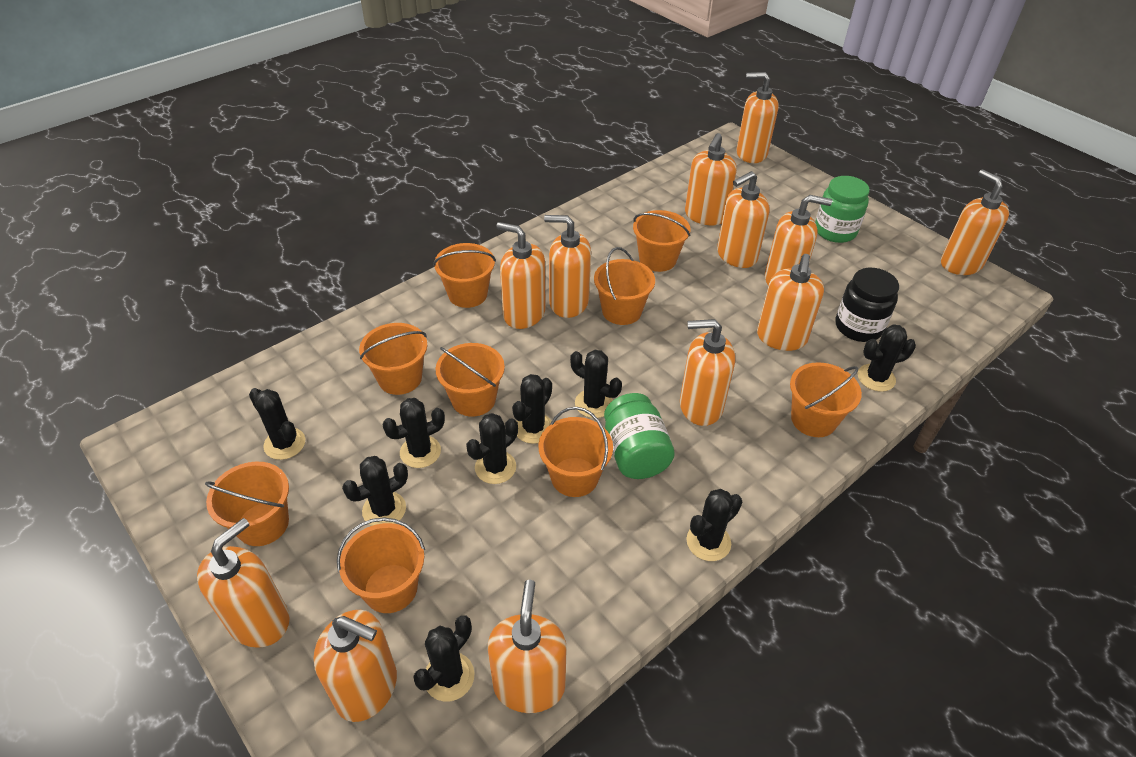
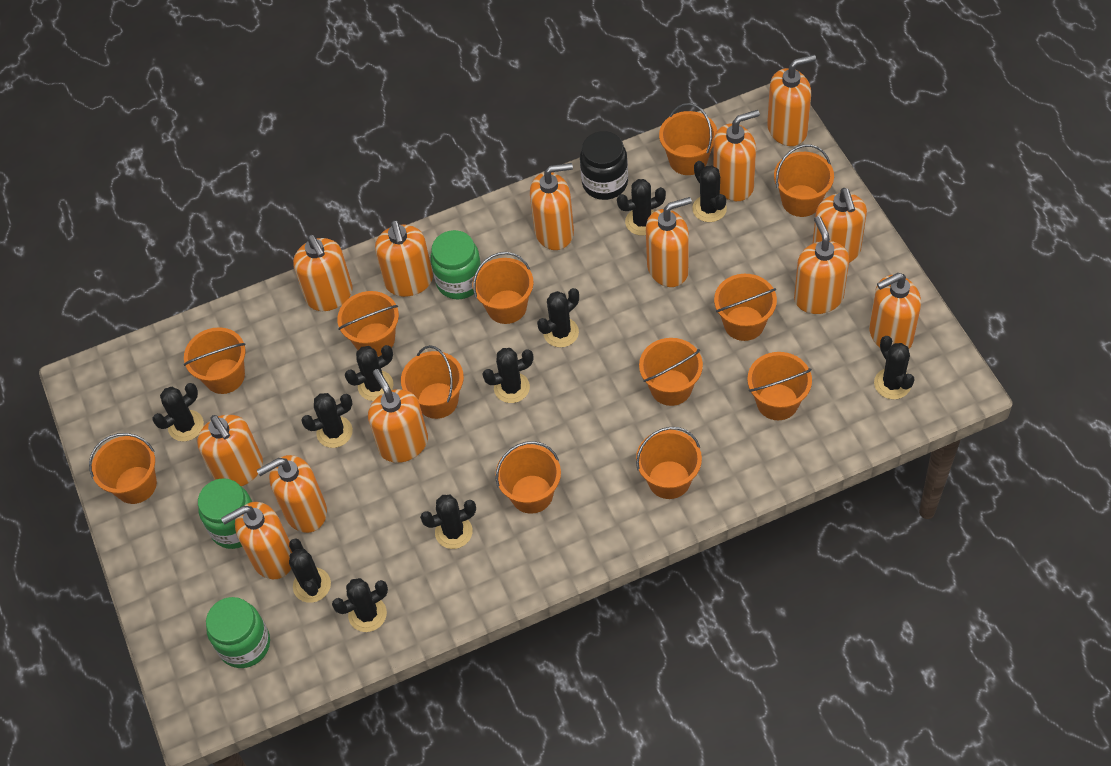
black cactus: [249,388,305,460] [342,456,408,526] [382,398,445,468] [413,615,475,701] [466,413,518,484] [512,374,552,444] [570,350,622,418] [686,489,742,561] [858,324,916,392] = 9 -> [152,383,204,441] [289,538,331,603] [301,393,353,448] [332,578,388,632] [345,345,393,401] [420,495,476,549] [482,348,533,403] [537,288,579,347] [617,179,666,235] [692,161,727,222] [874,336,915,399] = 11
green jar: [604,393,675,479] [815,176,870,243] = 2 -> [198,478,253,549] [206,597,270,668] [430,230,481,299] = 3
orange bucket: [205,462,289,546] [337,517,425,613] [359,323,427,395] [433,243,496,308] [435,343,505,417] [539,407,613,497] [594,247,655,325] [633,210,691,272] [790,362,862,437] = 9 -> [89,433,157,504] [184,327,246,394] [337,291,399,357] [401,345,464,419] [473,252,533,324] [496,441,561,514] [636,427,702,499] [639,338,703,406] [659,103,717,175] [714,274,777,341] [747,352,812,420] [774,144,834,217] = 12
orange soap dispenser: [197,518,290,648] [314,610,397,722] [488,580,567,713] [496,222,546,329] [544,215,591,318] [680,319,735,426] [685,133,737,225] [717,171,770,268] [737,72,779,163] [757,254,824,351] [765,195,832,286] [941,169,1009,275] = 12 -> [197,415,263,486] [221,502,292,579] [257,455,327,533] [293,235,353,311] [368,369,428,463] [375,220,433,297] [530,163,574,250] [646,197,692,287] [713,110,760,201] [767,55,816,146] [794,216,849,314] [812,188,867,263] [869,273,921,348] = 13

